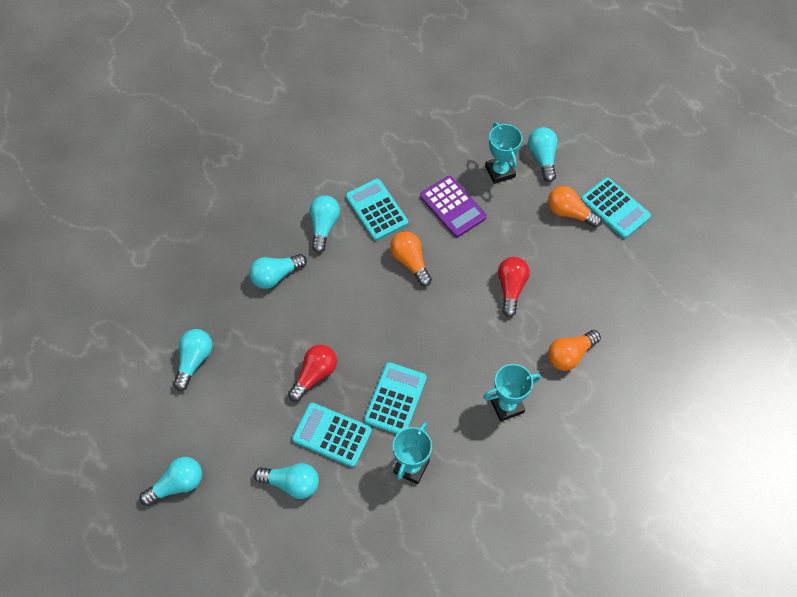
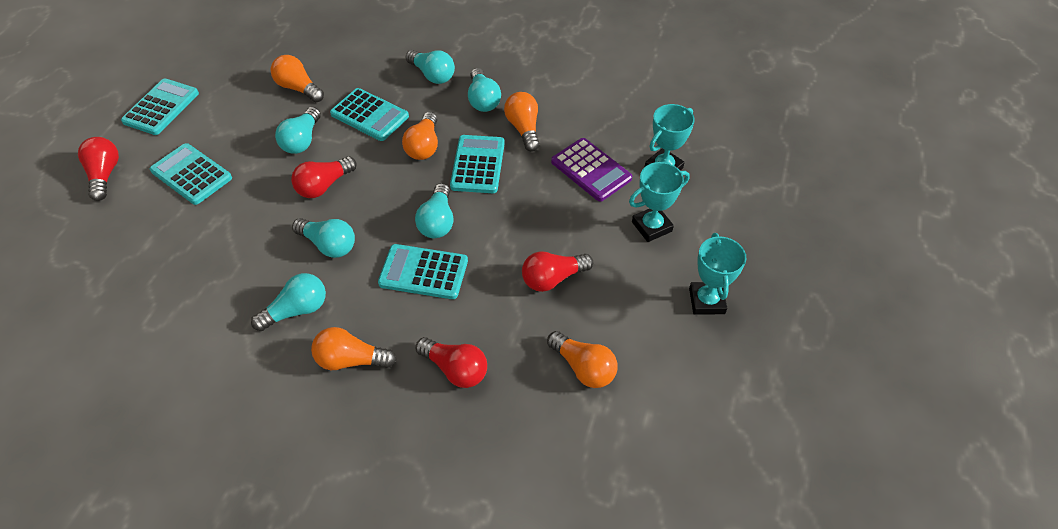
orange light bulb: [390,231,432,286] [548,186,602,228] [548,330,601,371] = 3 -> [270,55,324,102] [311,327,396,370] [402,112,438,160] [504,92,540,152] [547,331,617,388] = 5
red light bulb: [288,345,337,402] [498,257,530,317] = 2 -> [78,137,119,201] [291,156,357,198] [416,337,487,388] [522,251,593,292] = 4
turquoise calculator: [292,402,372,467] [346,179,408,241] [364,362,427,434] [581,177,651,239] = 4 -> [121,78,199,135] [150,143,232,205] [330,88,409,141] [378,244,468,299] [450,135,505,193] = 5

